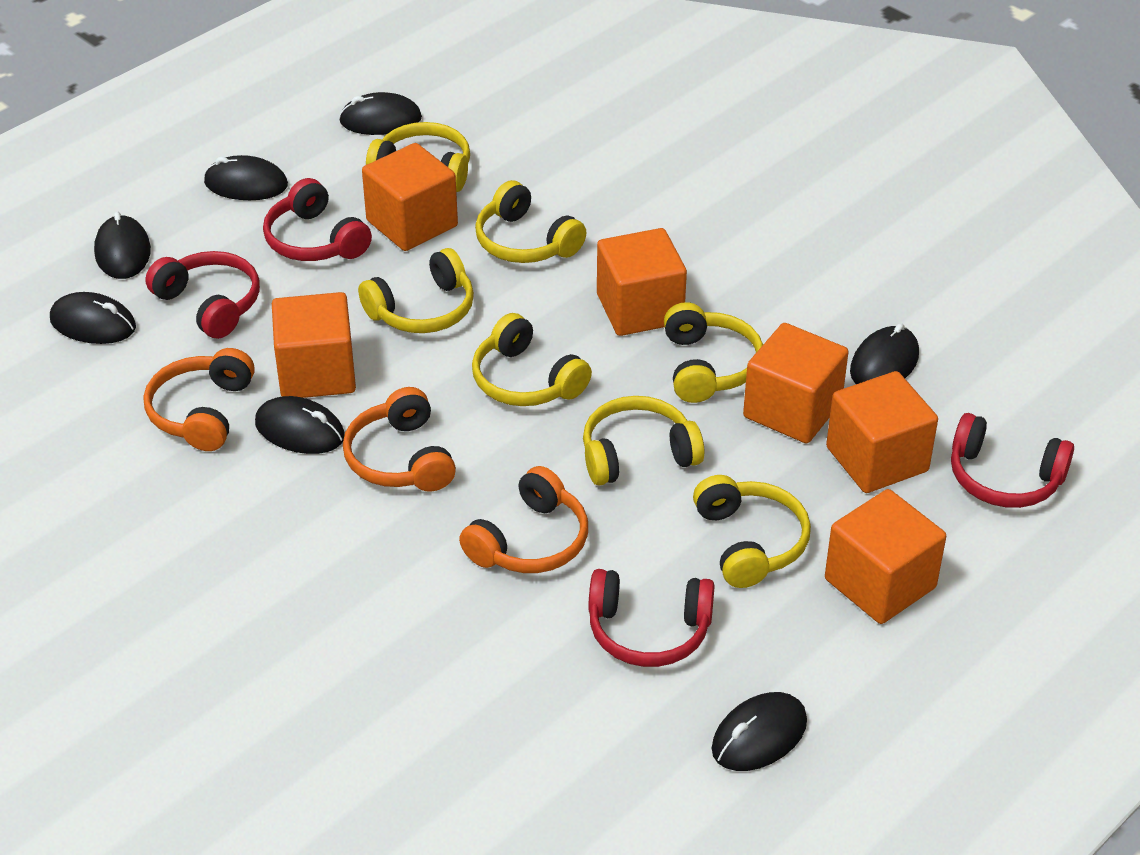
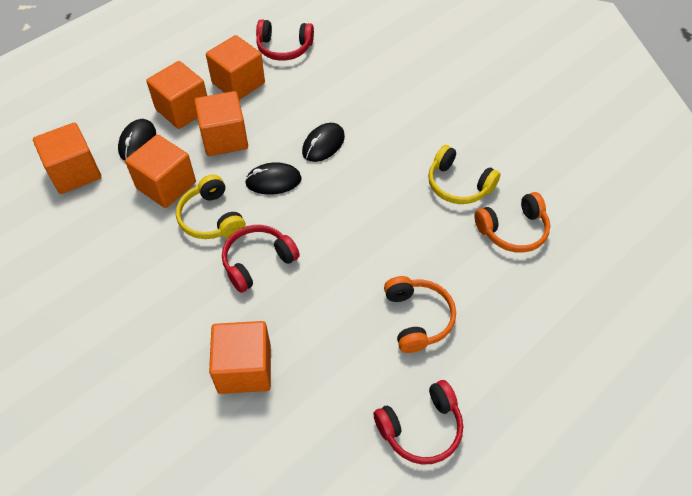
black mouse: [50,292,136,344] [94,211,151,279] [204,155,288,200] [255,396,345,454] [339,92,422,135] [712,692,807,771] [850,323,919,384] = 7 -> [118,119,156,161] [245,162,302,195] [302,123,345,162] = 3
orange headphones: [144,348,255,451] [343,387,456,492] [459,466,588,573] = 3 -> [384,276,456,353] [474,192,550,253] = 2
red headphones: [145,251,260,339] [263,178,372,261] [588,569,715,667] [951,413,1074,508] = 4 -> [222,225,300,293] [256,19,314,61] [374,380,463,465] = 3
yellow headphones: [358,248,474,333] [366,122,470,192] [472,313,592,406] [475,180,587,263] [583,396,704,486] [664,302,763,403] [693,475,811,588] = 7 -> [176,174,246,239] [428,145,500,204] = 2

